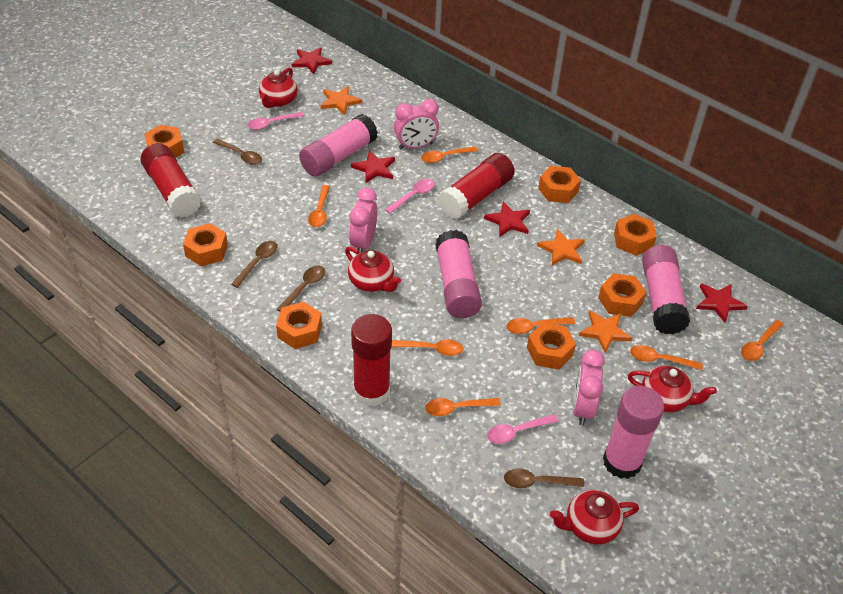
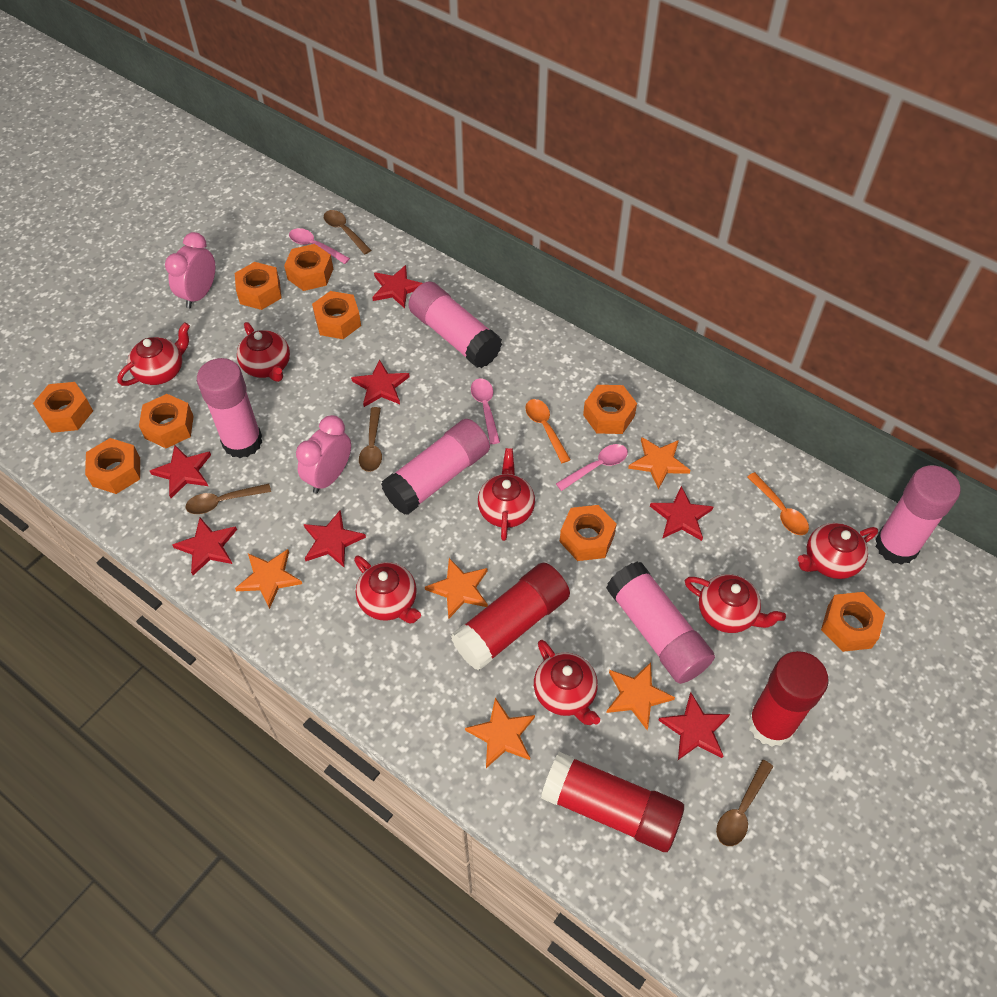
orange nut: [145,125,184,158] [183,223,228,266] [276,302,322,349] [527,322,576,370] [538,166,581,203] [598,273,647,317] [614,214,657,256] = 7 -> [33,382,93,433] [85,438,140,494] [139,394,194,448] [235,262,282,310] [284,244,333,291] [312,291,361,339] [560,505,617,561] [583,385,637,434] [821,592,886,652] = 9
orange spoon: [308,185,330,227] [392,339,463,356] [421,146,478,163] [425,398,501,416] [506,317,575,334] [630,345,703,370] [741,320,784,361] = 7 -> [525,399,571,463] [747,472,809,535] = 2
orange star: [320,86,362,115] [537,229,585,266] [579,310,632,353] = 3 -> [235,549,302,609] [425,558,488,619] [465,698,535,768] [606,662,675,730] [628,437,690,490] = 5
pink clock: [349,188,377,253] [394,99,439,149] [573,350,605,425] = 3 -> [165,232,215,308] [296,415,351,494] = 2
pink glue stick: [299,114,378,177] [435,230,482,318] [603,386,664,479] [642,245,690,334] = 4 -> [197,358,262,458] [381,419,490,515] [408,281,502,368] [606,562,715,684] [875,465,960,565] = 5
red star: [292,47,332,74] [351,150,395,184] [484,201,530,237] [696,283,748,323] = 4 -> [150,445,211,498] [172,518,237,575] [304,510,366,567] [351,359,410,407] [372,265,422,308] [650,486,713,541] [658,692,730,760] = 7
red teapot: [259,68,298,108] [345,246,401,292] [550,490,639,544] [628,366,717,412] = 4 -> [117,322,190,386] [237,322,290,382] [354,555,421,623] [478,448,535,541] [534,640,600,725] [685,574,786,633] [798,523,878,579] = 7

